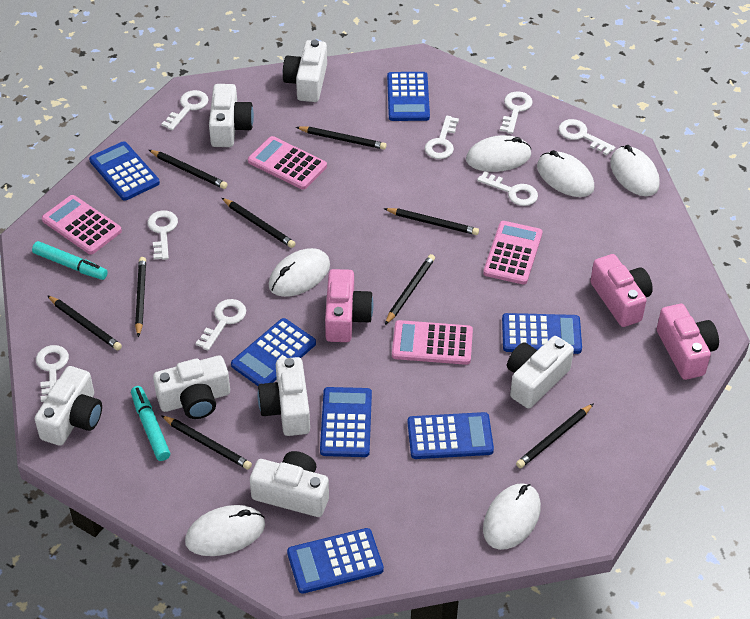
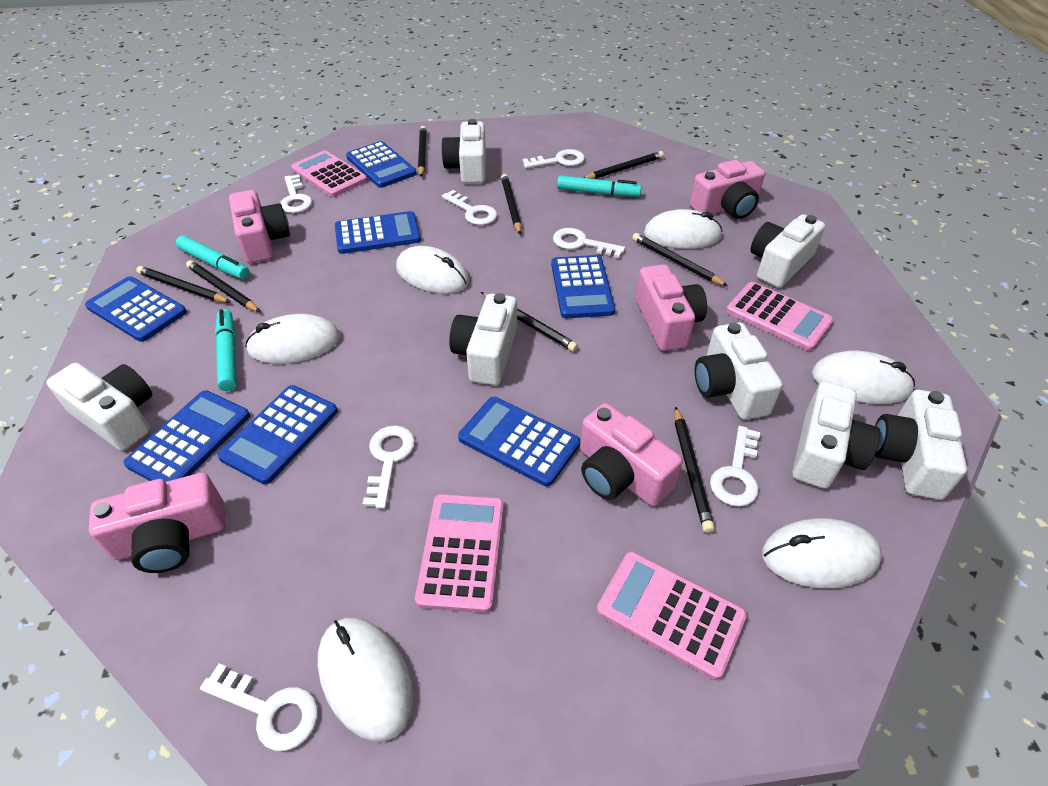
black pencil: [47,295,122,350] [135,257,146,337] [149,150,228,189] [161,415,252,470] [222,198,296,248] [296,127,387,149] [384,208,479,235] [385,254,435,325] [516,403,594,468] = 9 -> [136,266,230,303] [186,260,260,312] [418,126,427,177] [481,292,578,352] [501,174,522,234] [584,151,664,179] [632,233,728,286] [675,406,715,533] = 8
pink camera: [325,269,373,342] [590,254,653,327] [657,304,719,380] = 3 -> [89,473,225,573] [229,190,290,263] [580,403,683,506] [636,264,707,351] [690,160,765,219] = 5
turquoise marker: [32,241,108,280] [131,386,170,461] = 2 -> [176,235,250,279] [215,309,237,391] [557,175,642,197] = 3
white key: [36,345,69,402] [147,210,178,260] [162,90,208,130] [196,299,246,351] [425,116,459,159] [477,171,538,206] [500,91,533,134] [559,119,615,155] = 8 -> [200,663,318,751] [280,175,312,213] [363,426,415,509] [442,190,497,225] [522,149,585,168] [553,228,625,258] [710,426,760,507] = 7

